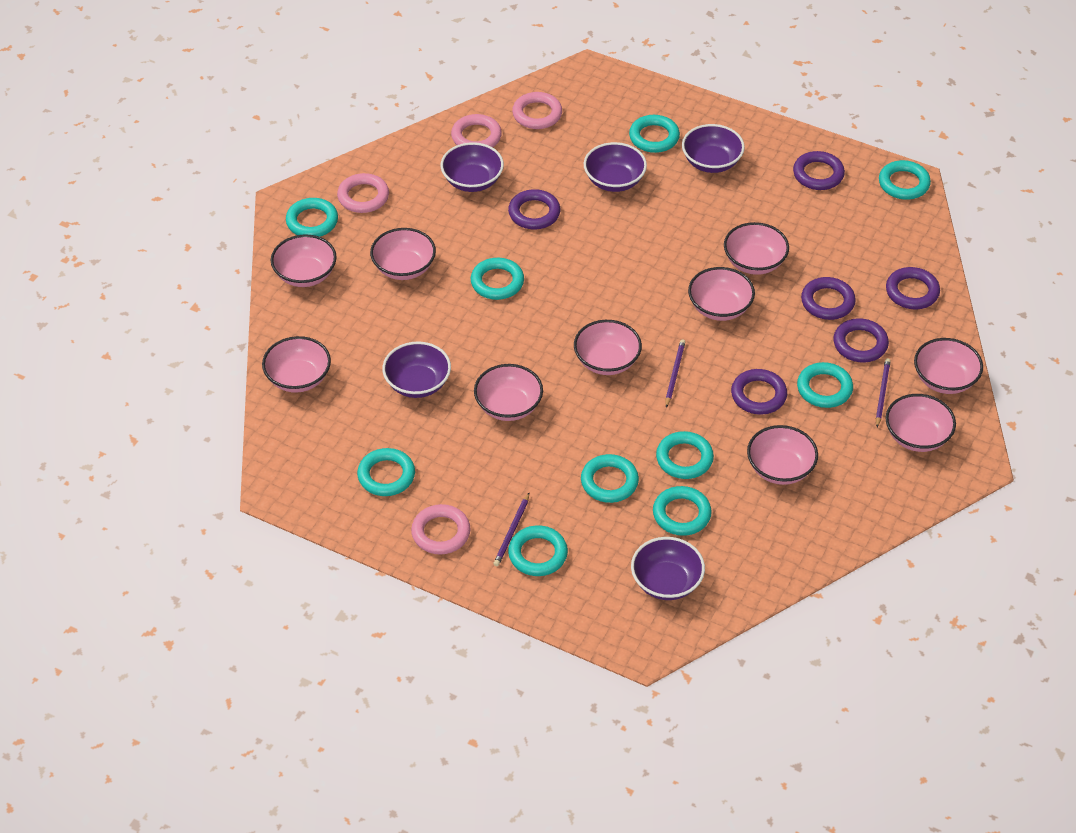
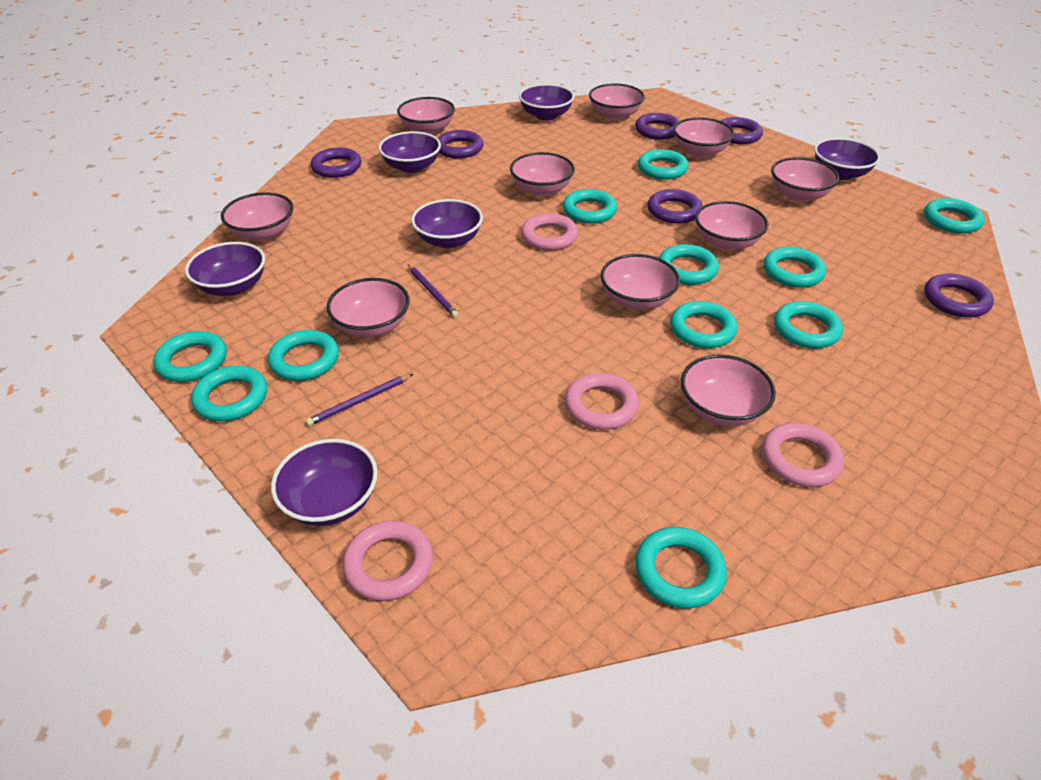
purple bowl: [382,342,451,398] [441,142,504,192] [584,142,647,192] [631,537,705,600] [682,124,745,173] = 5 -> [185,242,265,296] [271,439,378,526] [378,131,441,173] [411,199,483,248] [519,84,575,120] [814,138,881,180] = 6
purple pencil: [493,493,529,566] [665,339,685,408] [876,358,891,427] = 3 -> [306,374,413,426] [408,264,458,317] = 2
turquoise ring: [286,198,338,237] [357,448,415,496] [471,258,524,300] [508,525,568,576] [581,454,639,503] [629,115,680,153] [653,486,712,536] [656,431,714,479] [797,362,853,408] [879,160,931,200] = 10 -> [154,331,227,382] [191,366,267,421] [268,330,339,381] [563,189,617,224] [635,527,727,609] [638,149,689,180] [659,244,719,285] [670,301,738,348] [763,247,826,288] [774,301,843,348] [924,198,985,234] = 11

